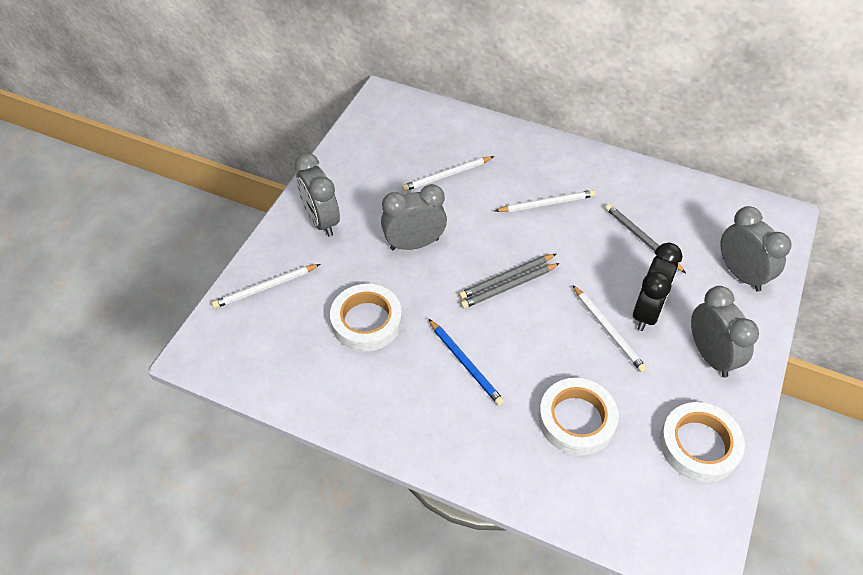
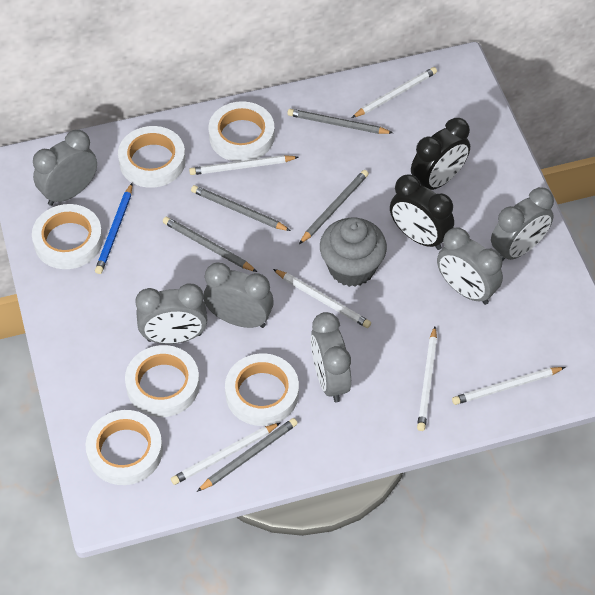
black clock: [633,243,682,331] = 1 -> [390,174,454,250] [411,118,470,190] = 2
grey clock: [295,153,340,237] [381,184,447,250] [691,286,759,377] [720,206,792,292] = 4 -> [33,130,97,206] [135,284,207,344] [204,262,274,328] [311,312,351,402] [437,227,503,305] [491,187,554,262] = 6
grey cupcake: none = 0 -> [320,217,387,287] = 1
grey pencil: [459,254,556,299] [461,263,560,309] [605,204,686,273] = 3 -> [163,217,257,272] [191,185,291,231] [197,418,298,492] [287,109,393,134] [299,170,369,244] = 5
white pencil: [212,264,320,309] [402,156,494,191] [495,190,595,212] [573,285,647,373] = 4 -> [171,423,280,485] [189,155,298,175] [273,269,371,328] [351,67,437,118] [417,326,437,431] [452,367,565,405] = 6
white tape: [330,284,402,351] [539,378,619,455] [660,402,745,482] = 3 -> [32,204,103,269] [86,410,163,485] [118,126,186,188] [125,345,200,417] [209,101,275,162] [225,353,299,426] = 6

